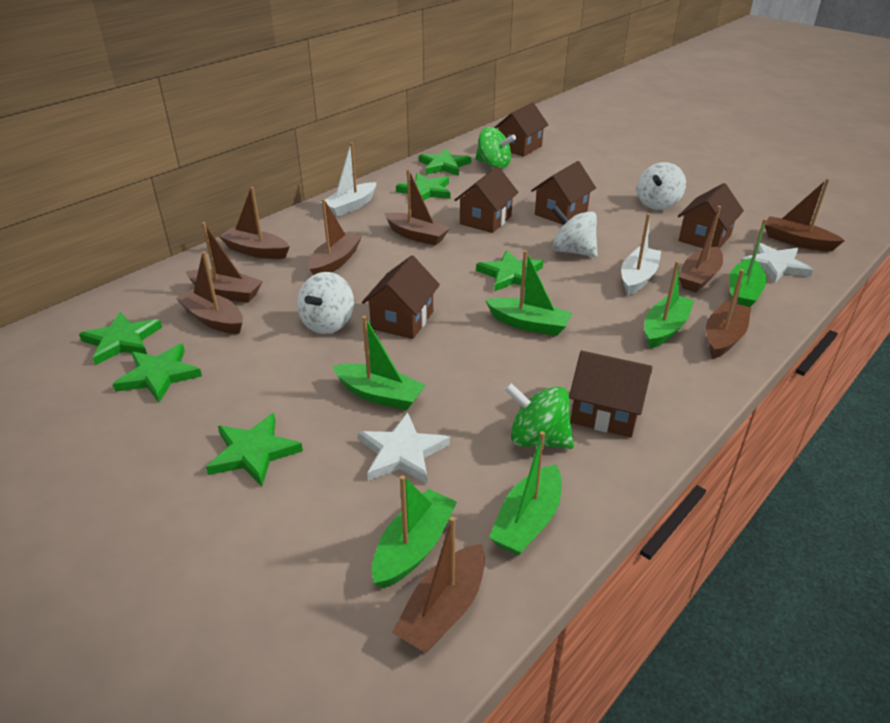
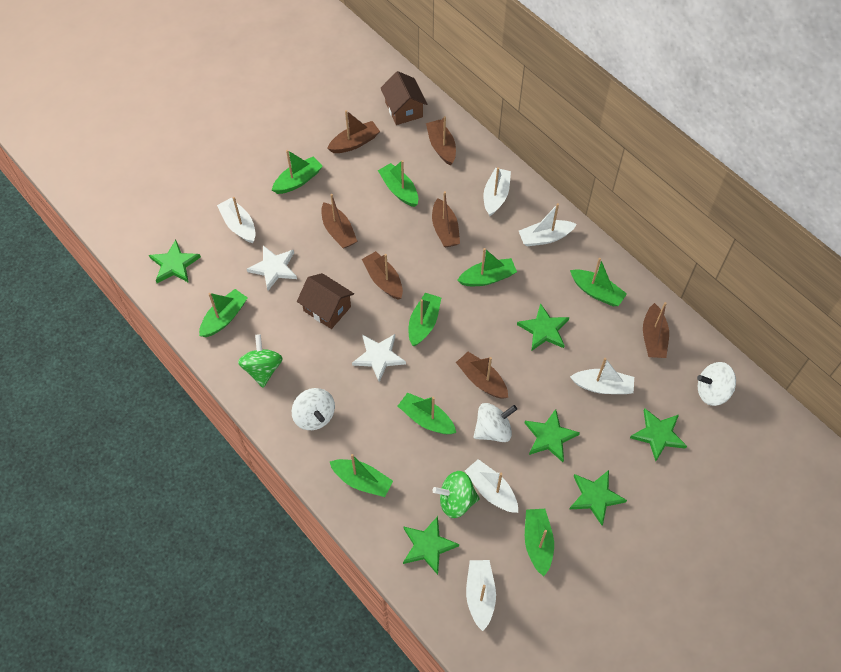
brown boat: [176,251,243,334] [186,222,263,303] [219,187,290,259] [308,199,362,275] [384,169,450,245] [392,516,485,653] [679,206,723,292] [706,269,751,359] [765,179,845,251] = 9 -> [321,194,357,249] [327,110,380,153] [362,251,403,300] [426,116,456,165] [432,191,460,248] [456,352,508,399] [643,302,669,358] = 7
brown house: [362,255,440,339] [455,166,519,233] [494,102,548,157] [531,161,596,225] [569,351,652,438] [678,183,744,249] = 6 -> [297,273,354,329] [380,71,427,125] = 2
green boat: [332,316,426,410] [372,475,457,589] [485,250,573,336] [489,431,562,556] [645,261,694,348] [729,219,767,307] = 6 -> [199,289,248,337] [272,150,323,194] [330,454,393,497] [378,160,418,207] [398,393,456,434] [409,293,441,346] [457,248,517,286] [525,509,554,577] [570,258,627,306] = 9
white boat: [320,142,376,217] [621,213,661,295] = 2 -> [217,197,256,243] [465,459,518,513] [466,560,496,631] [484,167,511,216] [519,203,577,246] [570,358,634,394] = 6

